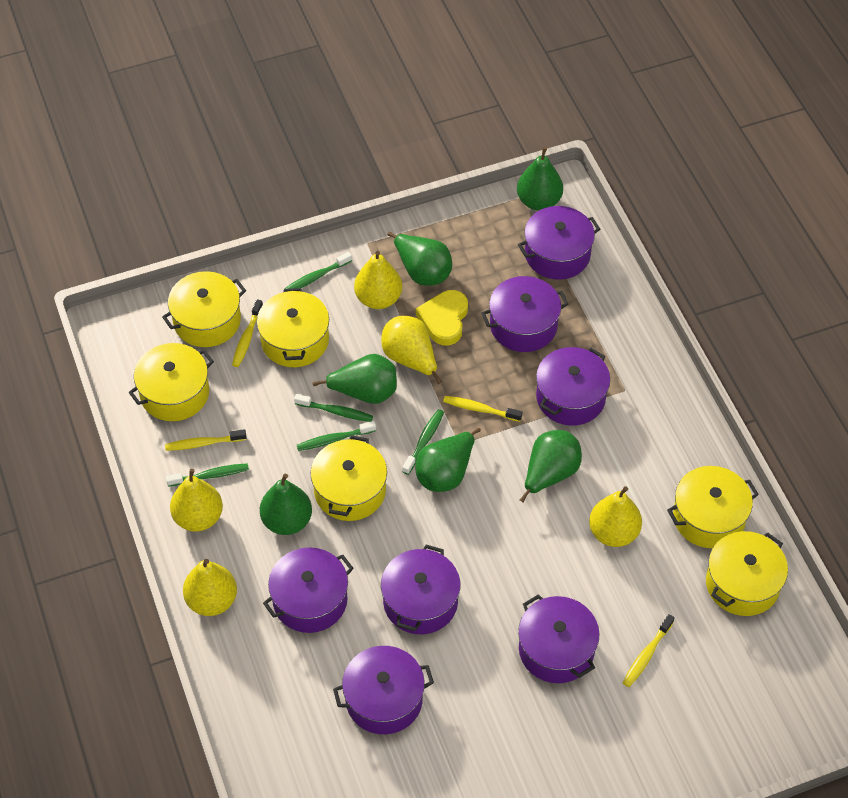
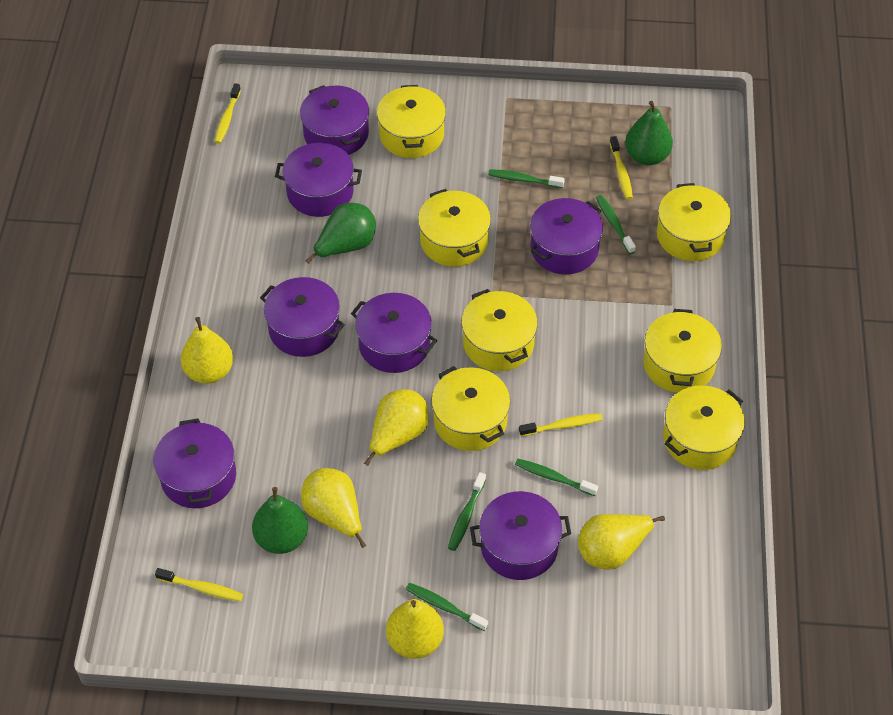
green pear: [260,474,312,535] [313,354,397,404] [387,232,452,286] [416,428,481,492] [517,147,563,211] [520,430,582,502] = 6 -> [252,487,308,554] [306,203,376,264] [625,101,673,165] = 3
yellow heart: [416,290,468,345] = 1 -> none = 0
yellow pot: [128,343,214,421] [162,271,246,347] [257,288,329,367] [311,435,387,521] [667,466,759,548] [706,531,788,616] = 6 -> [377,85,446,158] [418,189,491,267] [431,366,510,451] [461,289,538,371] [643,309,722,393] [657,183,731,261] [663,385,745,470] = 7

